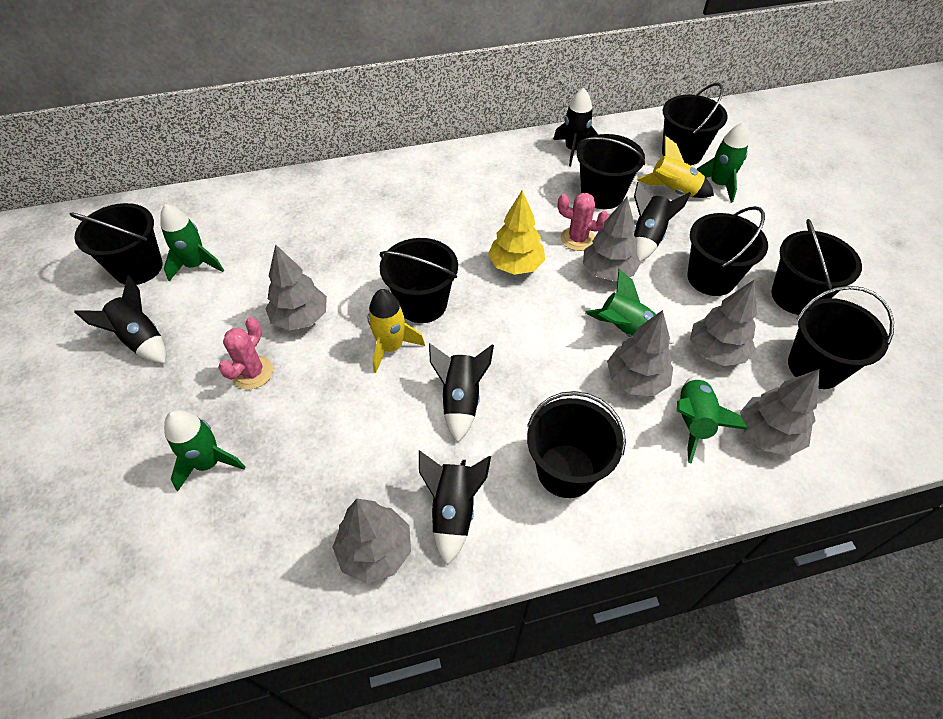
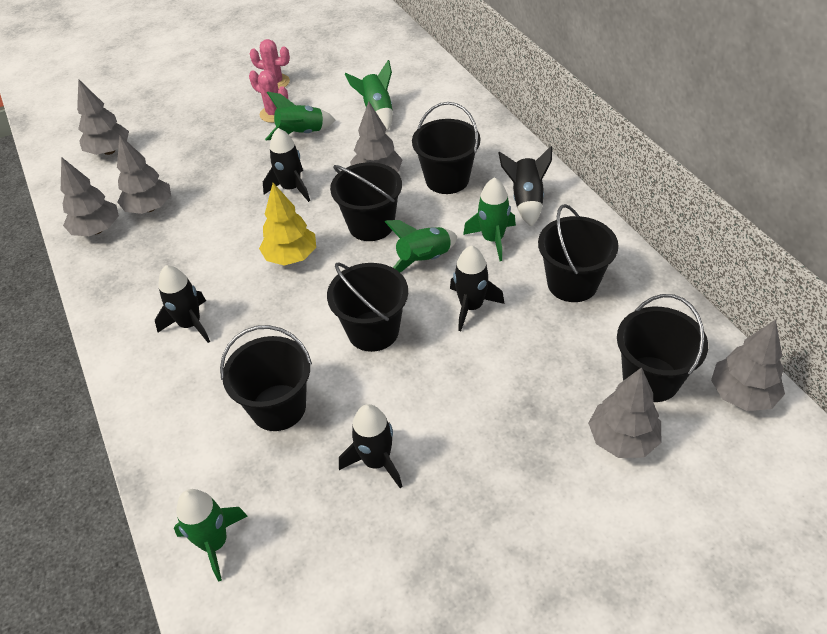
black bucket: [69,203,163,285] [379,238,458,323] [527,391,626,498] [577,134,645,209] [662,83,728,165] [687,206,768,296] [771,219,862,315] [788,286,894,389] = 8 -> [220,325,312,431] [327,262,408,352] [330,162,402,241] [412,102,480,194] [538,204,618,302] [617,294,708,402] = 6
yellow rocket: [368,289,425,373] [637,135,714,198] = 2 -> none = 0

